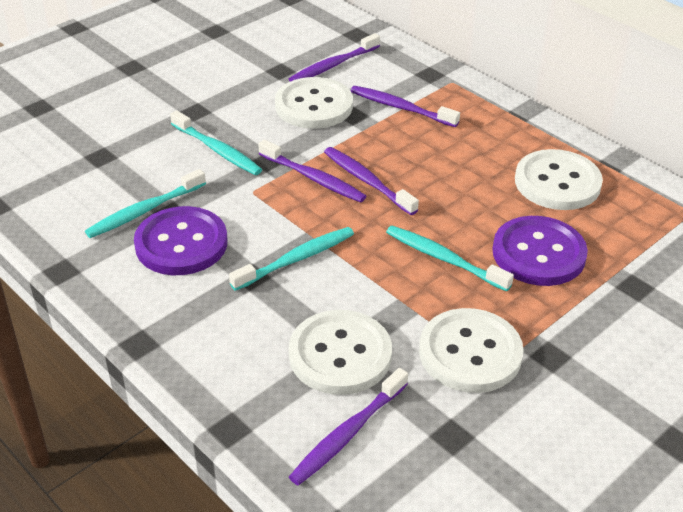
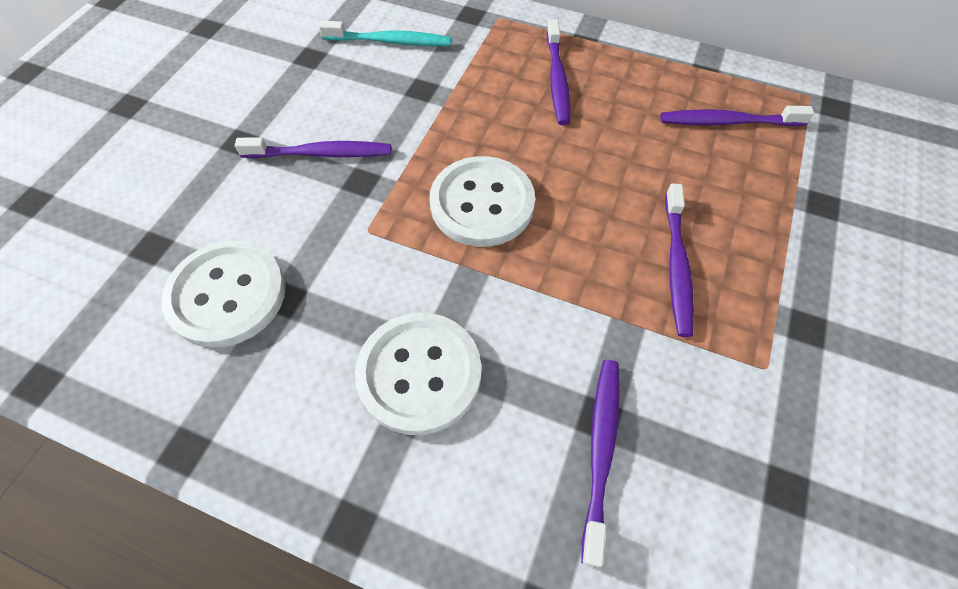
purple button: [134,206,228,275] [493,216,588,286] = 2 -> none = 0
turquoise toothbrush: [85,169,206,238] [170,110,262,175] [229,227,354,291] [386,226,514,292] = 4 -> [319,20,451,46] = 1
white button: [275,77,353,129] [289,310,392,395] [419,308,524,393] [515,149,603,210] = 4 -> [161,240,286,348] [355,312,481,435] [430,156,535,247] = 3

